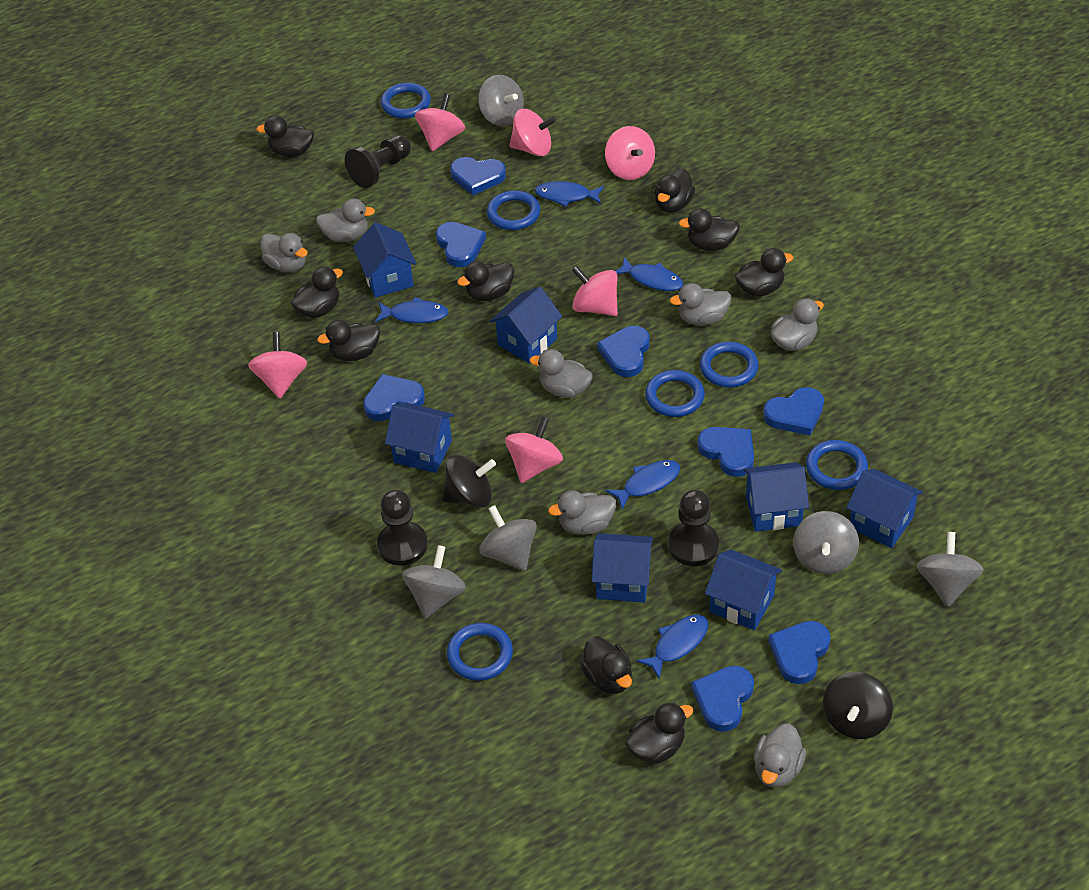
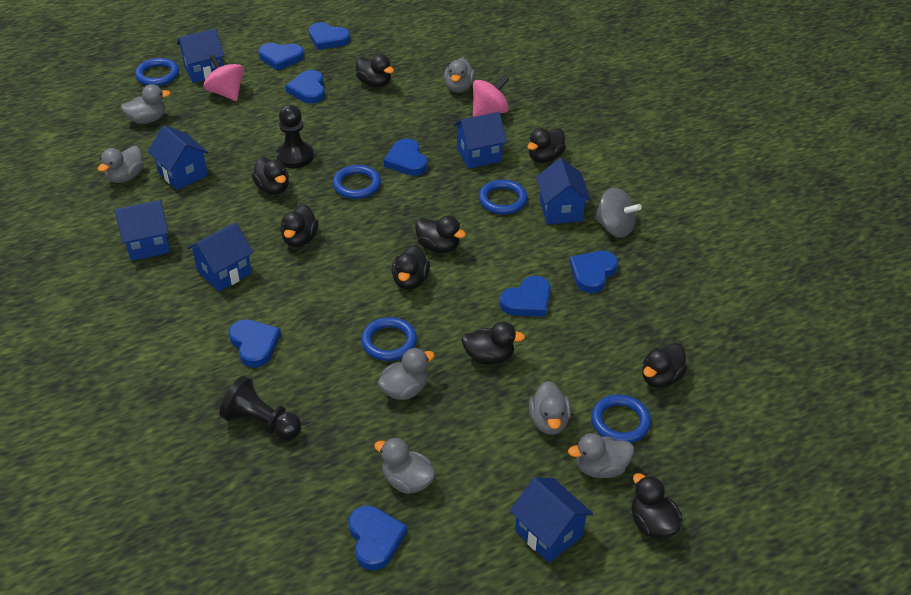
black pawn: [345,135,411,188] [377,489,428,566] [668,489,719,566] = 3 -> [220,375,302,440] [276,104,314,168] = 2
black spinning top: [442,454,496,508] [823,672,893,739] = 2 -> none = 0
blue fish: [375,297,449,323] [535,181,604,207] [606,460,680,509] [616,257,683,291] [636,615,708,680] = 5 -> none = 0
blue ring: [381,83,431,118] [447,623,513,681] [487,190,540,230] [645,370,705,417] [700,342,759,387] [806,440,868,490] = 6 -> [135,58,179,86] [332,165,381,199] [361,317,417,361] [479,179,528,215] [591,394,651,443] = 5
grey spinning top: [402,545,466,618] [478,75,524,127] [479,505,537,571] [793,511,859,574] [916,532,984,607] = 5 -> [594,187,642,238] = 1
pink spinning top: [248,332,307,399] [415,93,465,151] [505,416,563,483] [509,109,556,156] [572,265,618,316] [605,126,655,180] = 6 -> [204,55,244,101] [473,75,509,117] = 2

